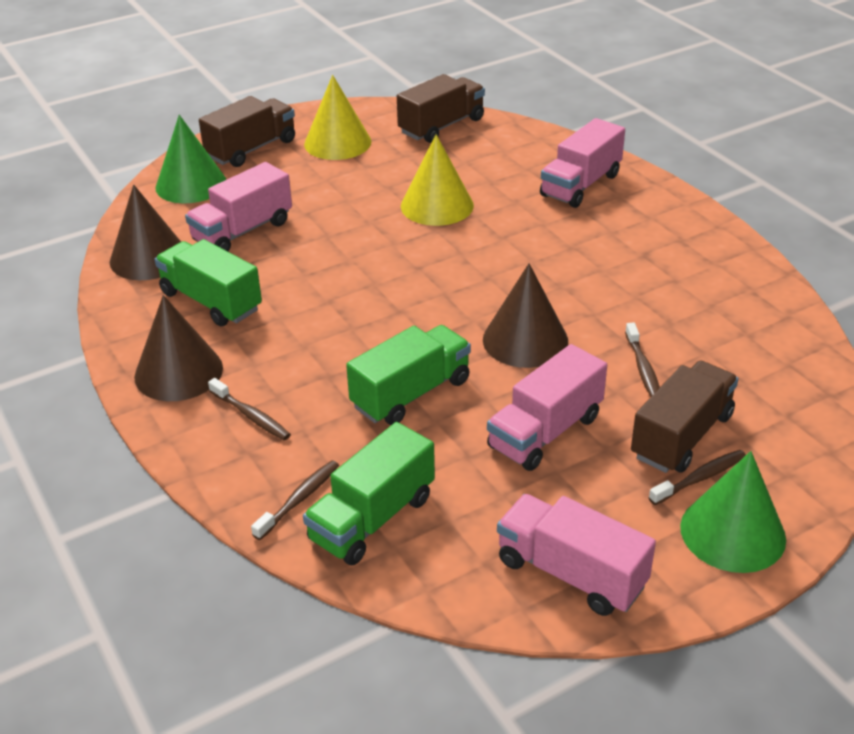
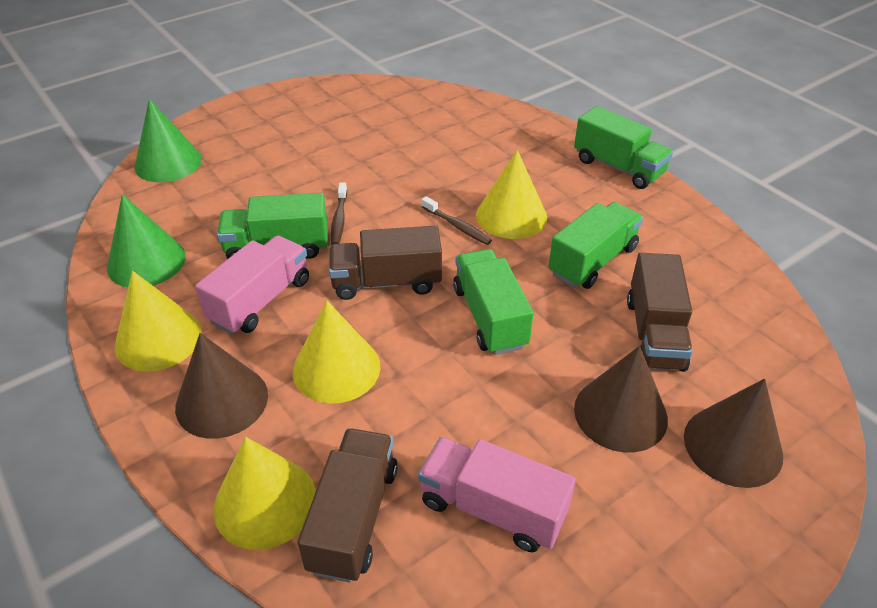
brown toothbrush: [208,378,291,440] [251,460,339,540] [625,322,660,397] [649,450,746,505] = 4 -> [331,183,347,245] [422,196,492,245] = 2
green truck: [155,239,262,326] [303,422,435,565] [346,325,471,425] = 3 -> [217,193,328,259] [453,249,534,355] [548,202,643,289] [574,106,673,189] = 4
pink truck: [185,162,292,251] [487,344,607,471] [497,494,656,616] [540,118,625,208] = 4 -> [195,236,309,334] [418,437,576,552] = 2
yellow cone: [304,75,371,160] [401,134,474,226] = 2 -> [115,271,202,372] [213,437,316,550] [293,300,380,404] [476,150,547,239] = 4

